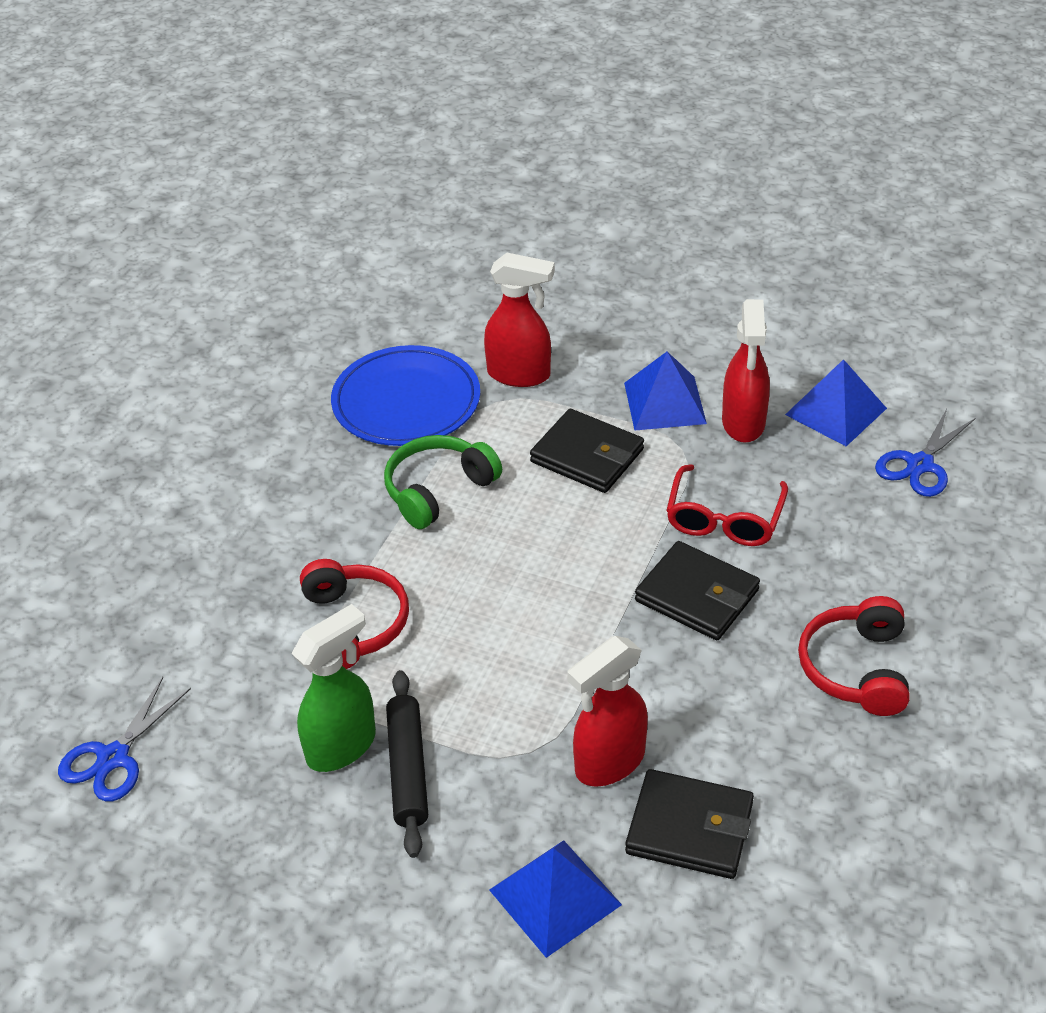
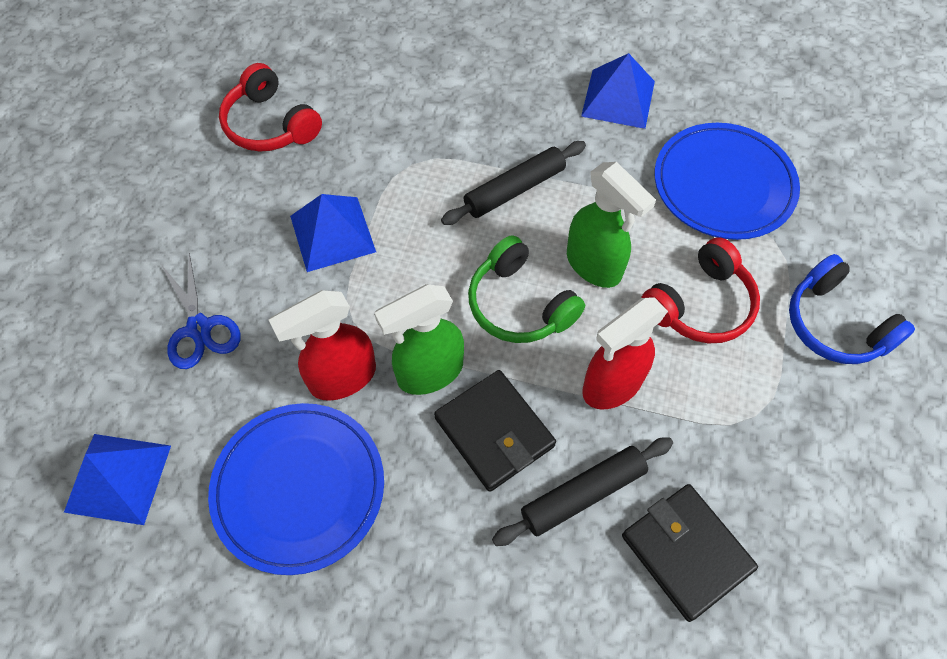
black rolling pin: [386,670,428,858] = 1 -> [441,141,586,225] [492,437,673,546] = 2
black wallet: [530,409,644,493] [625,769,754,879] [635,541,760,640] = 3 -> [434,370,556,492] [622,484,758,622] = 2
blue headphones: none = 0 -> [789,254,915,364] = 1
blue plate: [331,345,480,446] = 1 -> [208,403,384,575] [654,123,800,240] = 2
blue scissors: [58,677,191,802] [875,409,975,497] = 2 -> [161,253,241,369] = 1
green spray bottle: [291,604,376,772] = 1 -> [374,284,464,395] [567,162,656,288] = 2
red glasses: [666,464,788,546] = 1 -> none = 0
red spray bottle: [484,253,555,387] [567,636,648,787] [722,299,770,443] = 3 -> [269,290,376,401] [582,298,668,409] = 2

